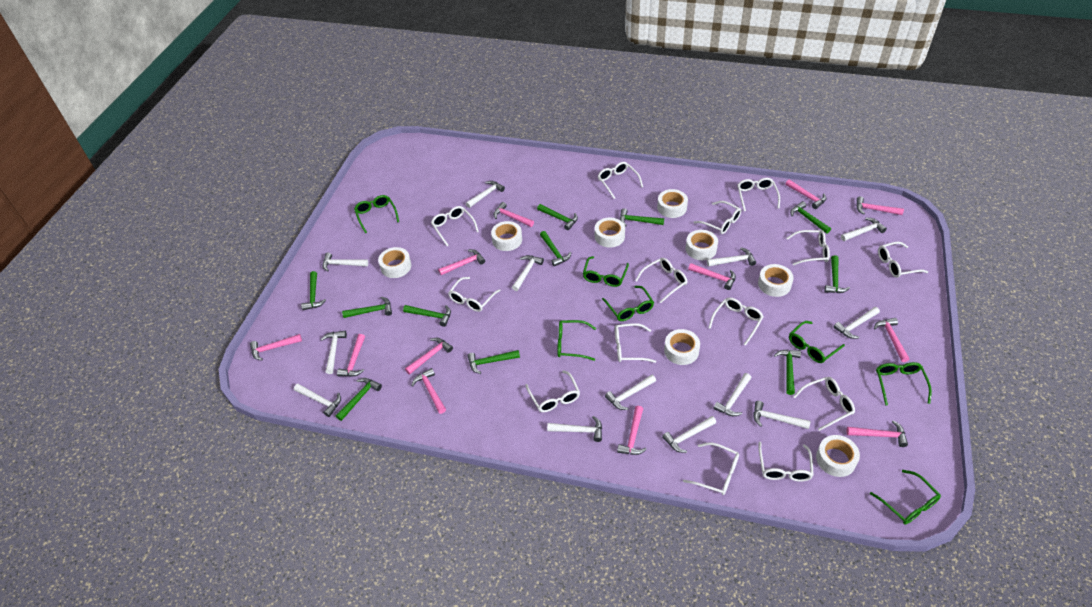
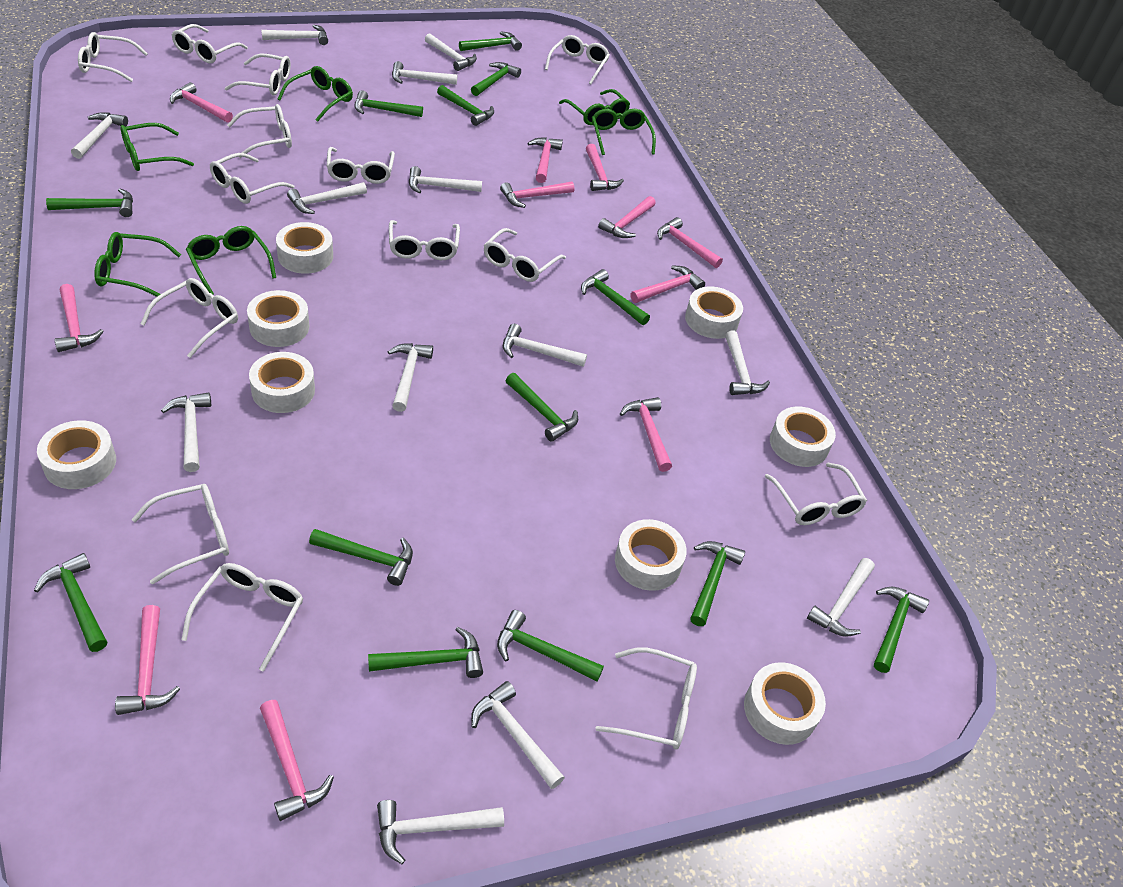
green glasses: [354,195,399,233] [557,320,596,361] [583,256,629,287] [602,286,654,321] [789,321,845,363] [870,470,941,525] [876,362,932,405] = 7 -> [94,232,181,297] [120,123,194,171] [186,226,276,295] [278,66,353,122] [559,89,630,125] [592,109,656,155] = 6
green hammer: [301,271,326,310] [336,378,382,421] [342,296,392,318] [403,305,451,327] [467,350,520,374] [537,204,578,230] [540,231,571,267] [620,208,664,227] [774,350,801,395] [790,201,831,234] [824,255,850,293] = 11 -> [34,553,107,652] [46,188,133,217] [309,529,413,586] [354,90,423,117] [368,627,483,678] [437,85,494,126] [459,31,522,51] [471,62,521,96] [497,610,604,681] [506,373,578,442] [581,269,650,325] [690,541,745,626] [874,587,929,673] = 13
pink hammer: [250,334,302,361] [337,334,365,377] [405,338,453,375] [411,368,446,414] [438,249,485,275] [493,202,534,227] [617,406,647,455] [688,263,736,290] [785,180,826,209] [846,420,908,447] [856,196,904,215] [874,318,909,362] = 12 -> [55,284,104,352] [115,605,180,715] [170,82,233,123] [260,700,334,821] [500,182,574,208] [527,137,563,183] [586,144,624,191] [598,196,656,238] [620,397,672,472] [631,265,705,303] [657,217,723,268] = 11

